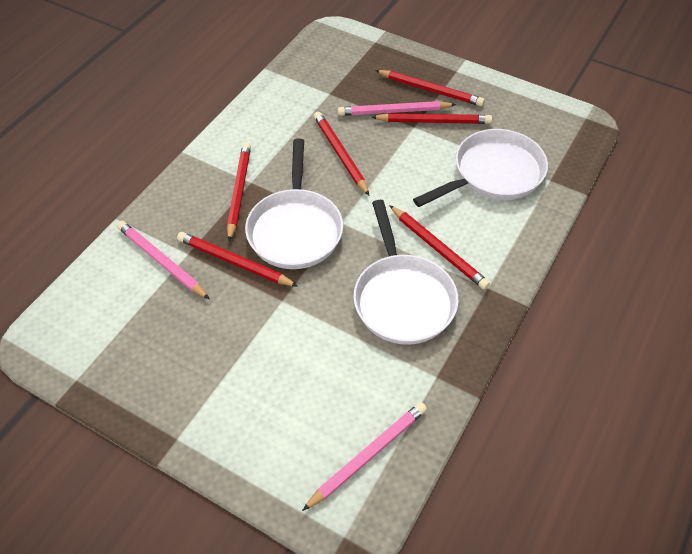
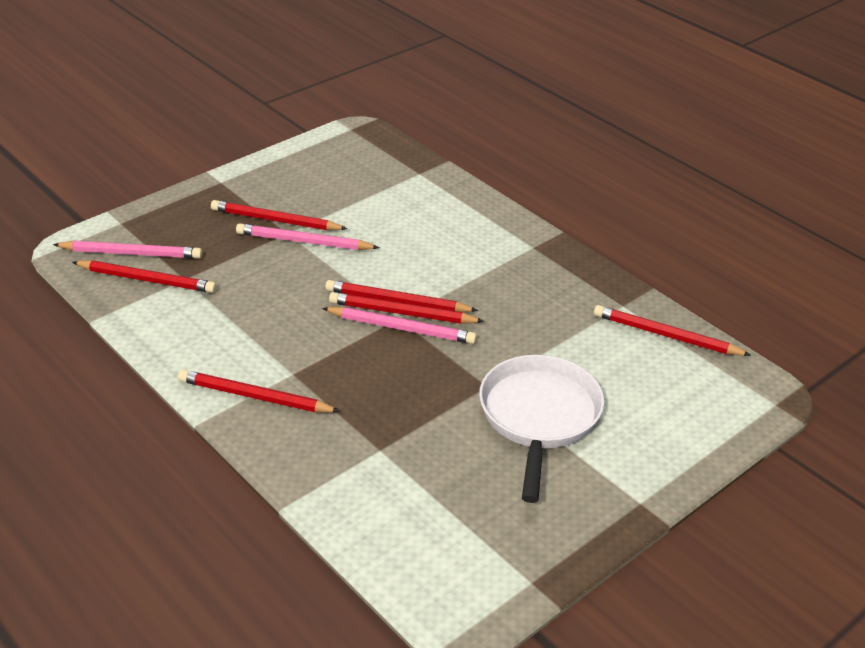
white pan: [245,139,343,269] [353,200,459,345] [413,129,548,207] = 3 -> [479,355,604,503] = 1

